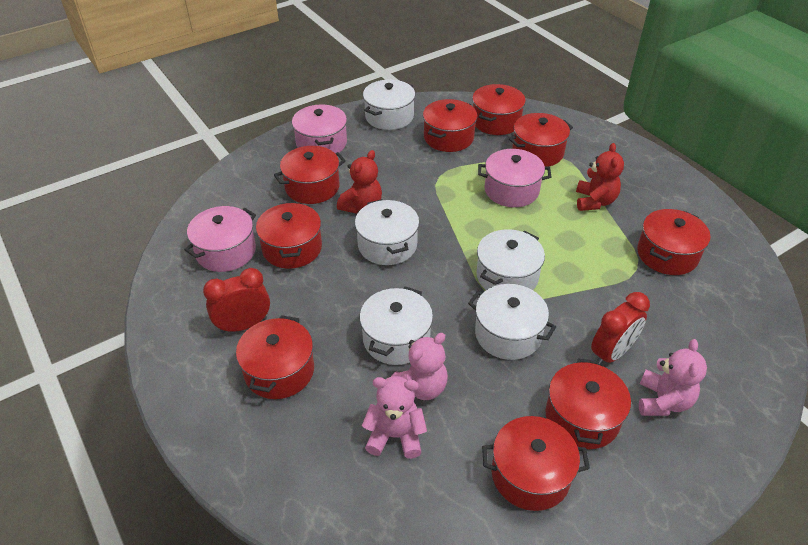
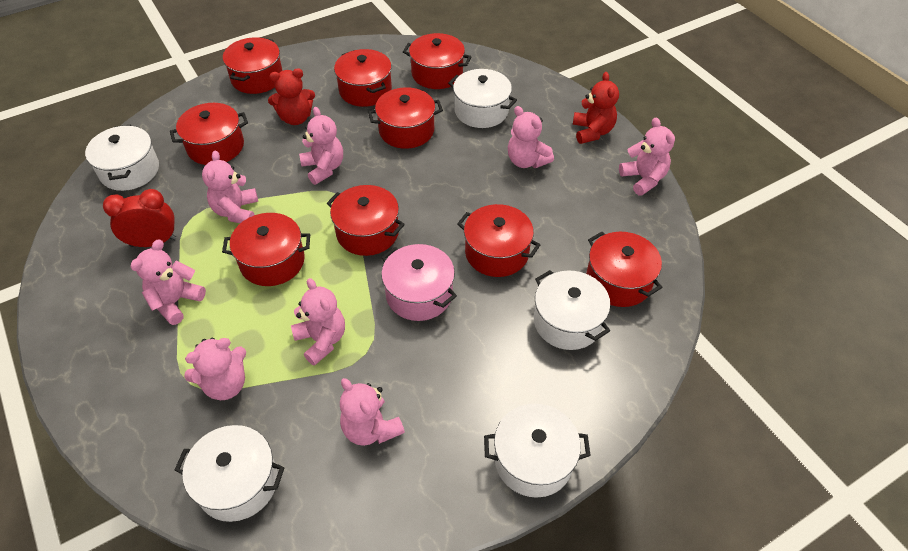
pink pot: [184,206,256,272] [292,104,347,153] [478,149,551,207] = 3 -> [381,244,457,321] = 1
pink teddy bear: [362,376,427,459] [391,333,448,400] [639,339,707,416] = 3 -> [131,239,206,325] [184,338,246,400] [202,151,258,223] [291,278,345,366] [299,107,343,185] [340,378,405,446] [508,106,554,168] [619,118,675,196] = 8
red clock: [203,268,270,333] [591,292,650,366] = 2 -> [103,189,176,247] = 1

